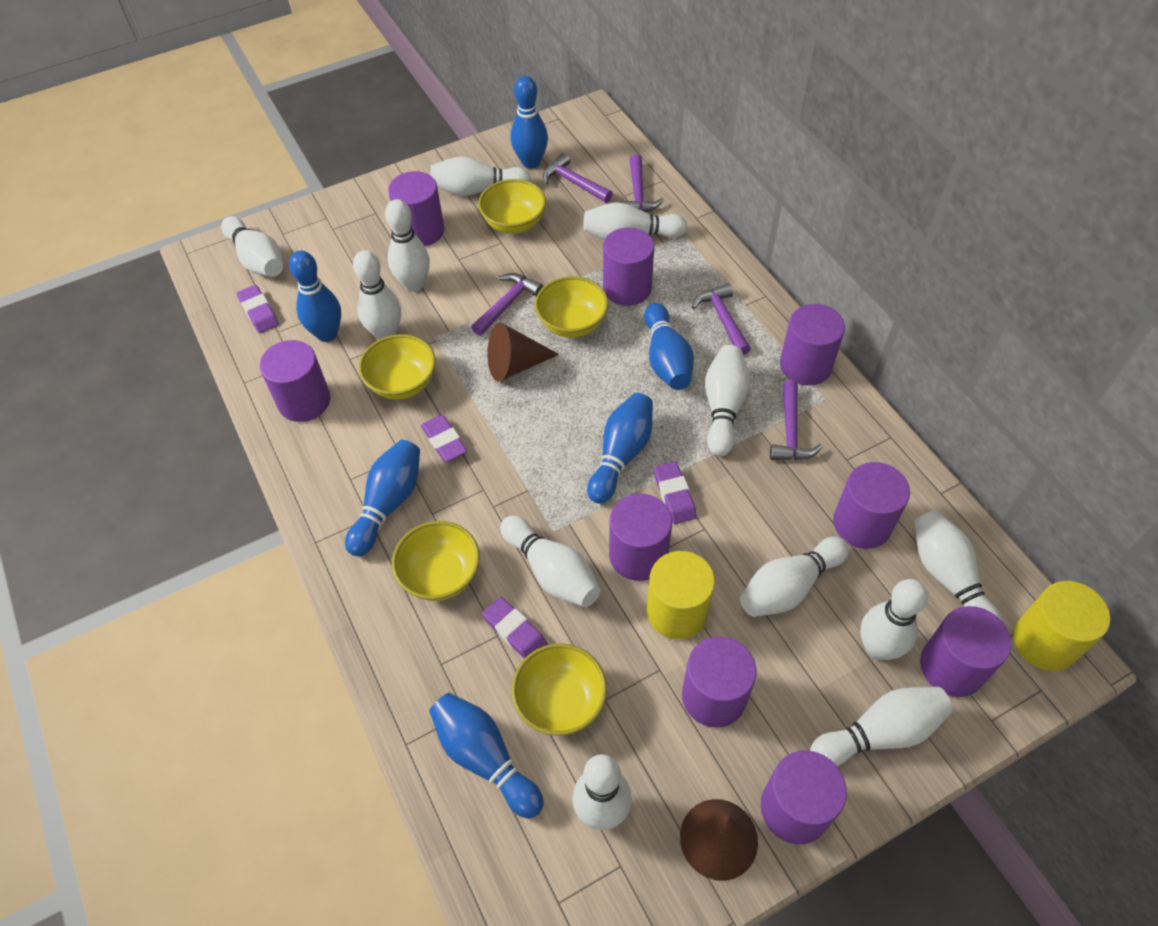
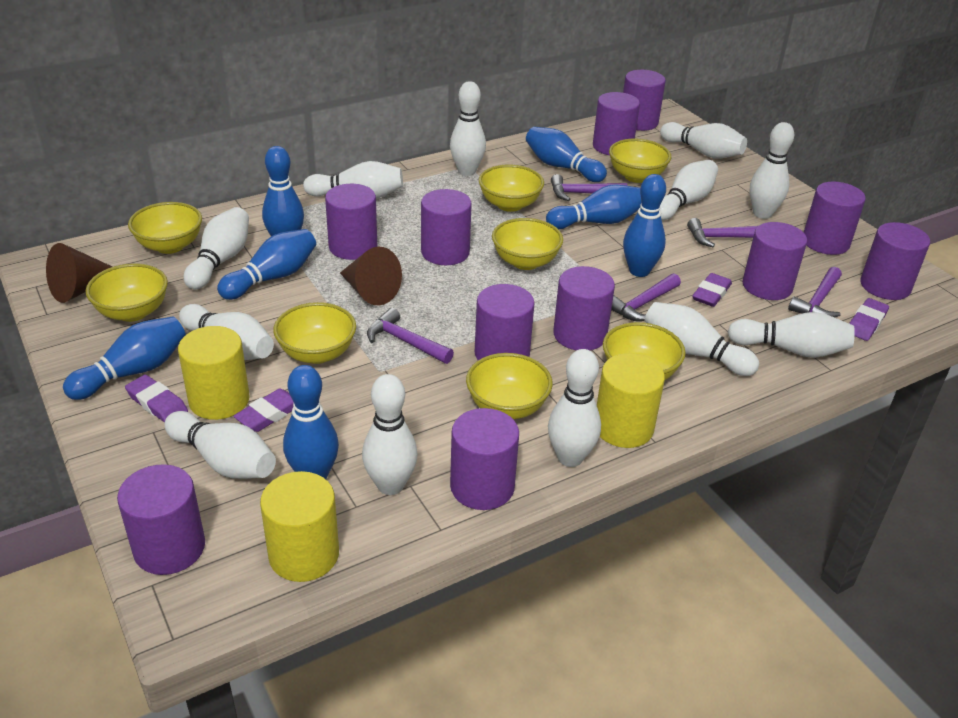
blue bowling pin: [289,251,341,342] [345,440,420,556] [429,693,544,819] [511,76,548,169] [587,393,653,504] [644,303,694,390] = 6 -> [63,317,186,400] [217,229,316,300] [262,146,304,236] [283,365,339,479] [526,127,607,182] [546,184,642,229] [623,174,666,277] = 7
purple cylinder: [260,340,331,422] [388,171,445,246] [603,227,654,306] [609,494,672,581] [682,636,756,728] [761,750,847,844] [780,304,845,386] [833,462,910,549] [920,606,1011,697] = 9 -> [117,464,205,575] [325,184,377,260] [421,189,472,265] [450,408,519,510] [475,284,535,360] [553,266,615,350] [593,92,640,155] [623,70,666,131] [742,222,807,300] [804,182,866,255] [860,222,930,300] = 11
yellow bowl: [359,334,436,400] [392,521,480,601] [478,179,546,234] [512,643,607,736] [535,276,609,338] = 5 -> [85,263,168,322] [128,202,202,254] [273,302,356,364] [466,353,553,419] [479,165,544,212] [492,218,563,270] [603,322,686,380] [609,139,672,183] = 8
yellow cylinder: [647,551,715,640] [1013,581,1110,671] = 2 -> [178,326,250,420] [260,471,339,582] [597,353,665,448] = 3

